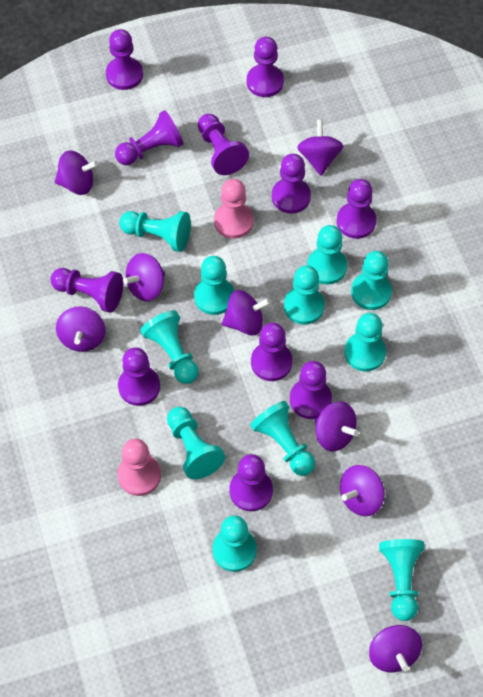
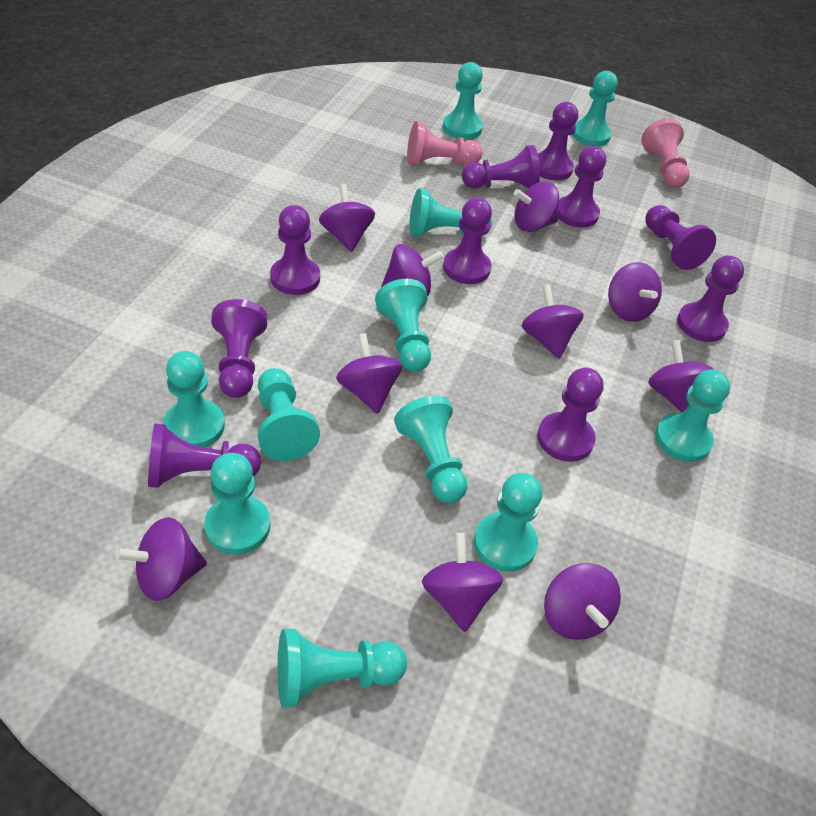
purple pawn: [51,268,123,313] [106,29,143,90] [115,110,184,165] [118,347,160,406] [198,114,249,175] [229,454,273,511] [247,37,284,97] [251,323,293,381] [272,154,311,214] [290,361,332,419] [337,179,376,239] = 11 -> [148,424,261,488] [211,299,267,398] [270,205,320,295] [443,198,492,284] [462,145,540,189] [537,368,603,462] [538,102,578,180] [558,146,606,228] [645,205,716,270] [677,255,744,342] = 10
purple spinning top: [55,150,98,195] [56,306,105,352] [123,253,165,301] [222,290,271,335] [297,120,343,176] [315,401,359,451] [340,465,385,516] [369,625,422,672] = 8 -> [115,517,207,601] [319,184,375,252] [336,333,403,414] [381,244,444,296] [422,533,503,632] [514,181,559,232] [522,284,584,359] [544,563,621,640] [608,262,662,322] [648,340,714,412] = 10

